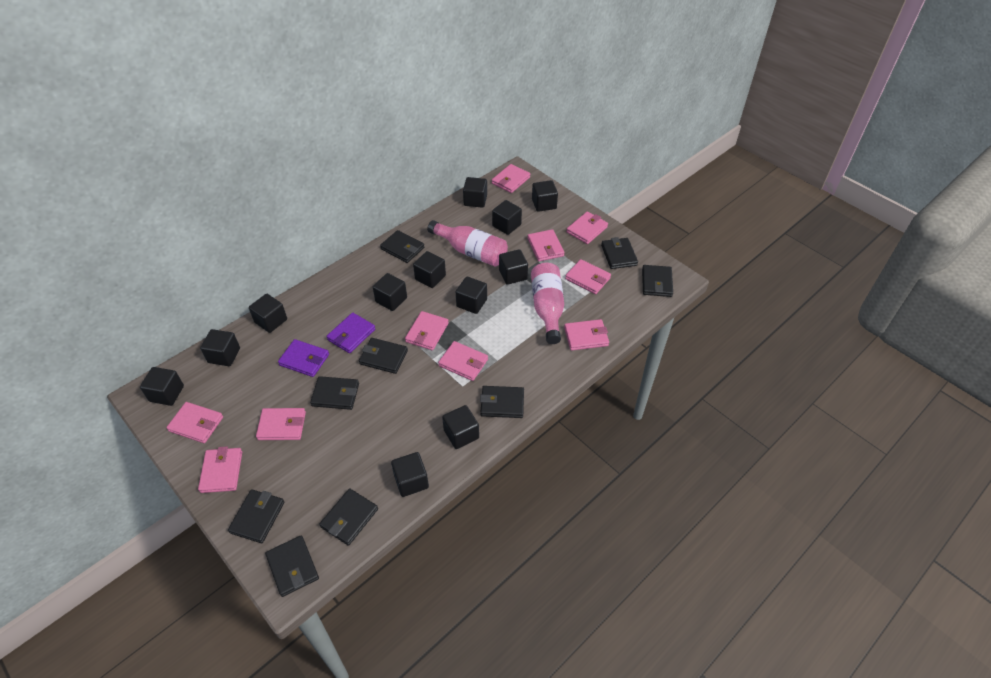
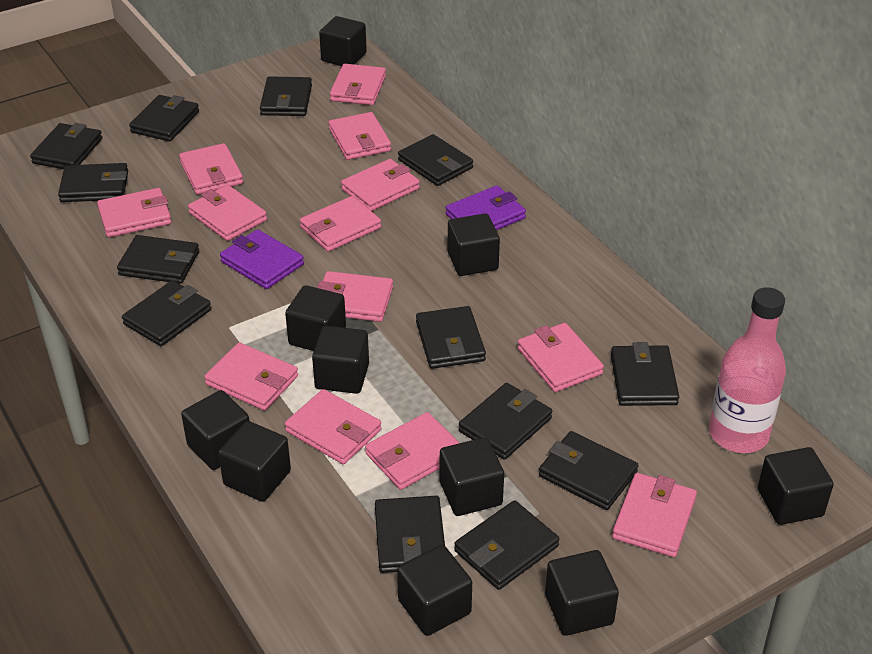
black cube: [140,367,184,406] [200,329,240,366] [249,294,287,333] [373,273,407,311] [391,452,429,497] [413,251,446,288] [442,405,479,449] [456,277,487,314] [463,177,487,208] [492,200,522,235] [499,249,528,285] [532,180,558,212] = 12 -> [181,390,250,470] [218,421,291,502] [285,285,346,351] [312,326,369,394] [319,16,367,66] [397,545,472,636] [440,437,504,516] [448,213,500,276] [545,550,619,636] [758,447,834,525] = 10
black wallet: [228,489,284,543] [265,536,319,597] [310,376,359,410] [319,488,378,546] [359,338,408,374] [380,230,424,263] [480,386,524,418] [601,237,638,269] [642,265,673,297] = 9 -> [30,123,102,169] [58,163,128,202] [117,235,199,284] [122,280,211,346] [129,95,199,141] [260,76,312,116] [375,496,445,573] [398,134,473,186] [416,306,486,369] [454,500,559,590] [459,383,552,460] [539,431,639,510] [611,342,679,406] = 13
pink bottle: [427,220,508,267] [531,263,564,344] = 2 -> [709,287,786,453] = 1
pink wallet: [166,402,223,443] [198,446,242,493] [256,408,306,440] [405,311,449,350] [438,341,488,381] [492,164,530,193] [527,229,565,261] [564,319,609,351] [565,259,611,294] [566,212,608,244] = 10 -> [97,188,171,237] [179,143,243,194] [188,185,267,241] [204,343,298,410] [285,389,382,464] [300,196,381,252] [317,271,393,322] [329,112,391,160] [330,64,386,105] [341,159,420,211] [365,412,459,490] [517,323,604,392] [612,473,697,557] = 13

